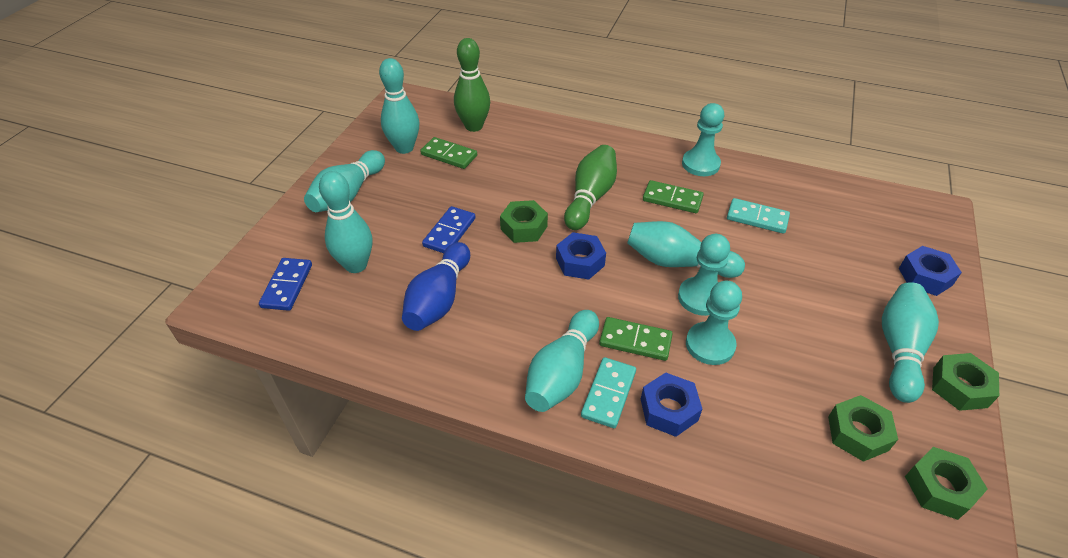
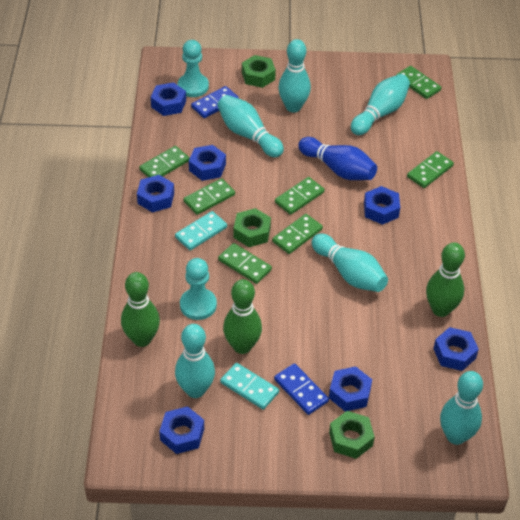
blue nut: [556,232,606,279] [641,372,702,437] [899,246,962,296] = 3 -> [137,175,174,213] [151,82,186,116] [159,406,204,454] [189,145,226,181] [329,366,372,412] [364,186,400,225] [433,327,479,371] = 7
green bowling pin: [454,38,490,132] [564,145,617,230] = 2 -> [121,272,160,347] [223,279,262,354] [426,243,465,317] = 3
green domino: [420,137,477,169] [599,317,673,361] [643,180,704,213] = 3 -> [139,146,189,177] [184,178,235,215] [218,243,272,284] [272,214,323,254] [275,177,324,215] [396,66,441,99] [407,151,454,188] = 7
green nut: [500,200,548,243] [828,395,898,462] [905,447,988,520] [932,353,999,411] = 4 -> [234,208,271,247] [242,55,276,88] [329,411,375,459] = 3
turquoise pawn: [678,234,730,316] [682,103,724,176] [686,281,742,365] = 3 -> [178,40,209,97] [180,258,217,320] = 2

